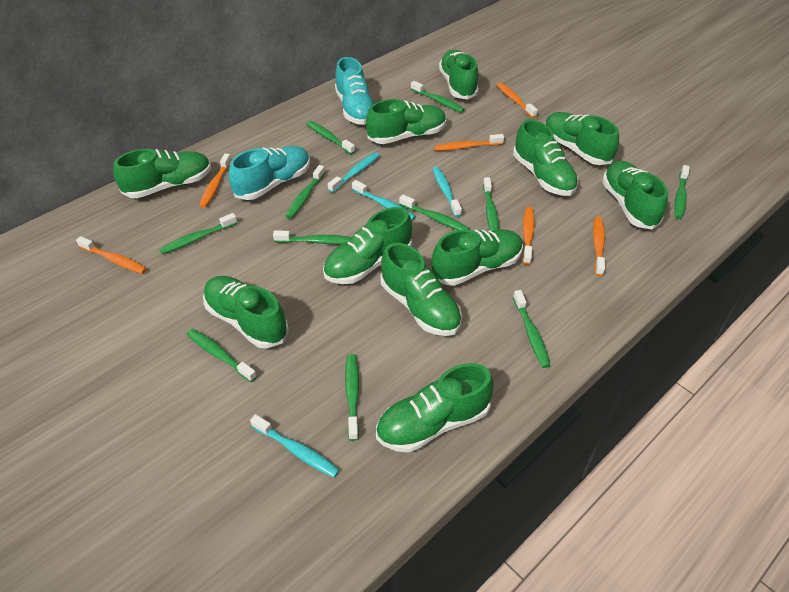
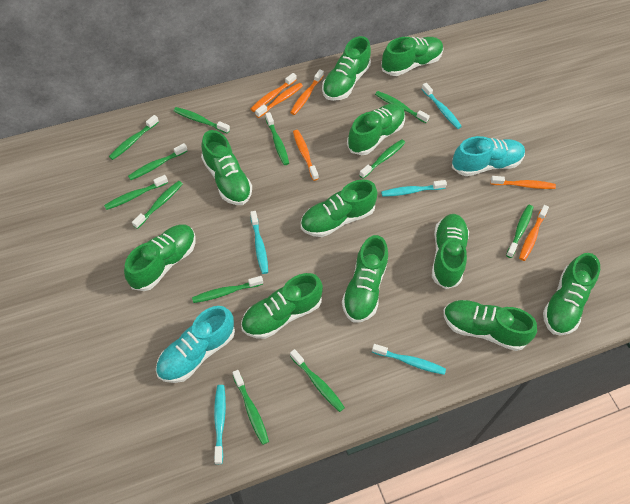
green toothbrush: [159,213,237,254] [187,329,257,382] [273,230,351,244] [286,165,325,219] [306,121,355,155] [345,354,359,441] [399,194,470,230] [411,81,465,113] [483,177,499,231] [513,290,551,368] [674,165,690,219] = 11 -> [104,175,168,210] [109,115,159,160] [128,143,187,180] [132,181,183,229] [173,107,230,134] [192,276,263,303] [232,370,269,445] [265,112,289,165] [290,349,345,412] [359,139,405,179] [375,91,430,123] [506,205,533,258] = 12
turquoise toothbrush: [250,414,340,478] [328,152,380,193] [352,180,416,221] [433,167,462,217] = 4 -> [214,385,226,464] [250,211,268,274] [372,344,446,375] [381,180,447,197] [422,83,462,129] = 5

